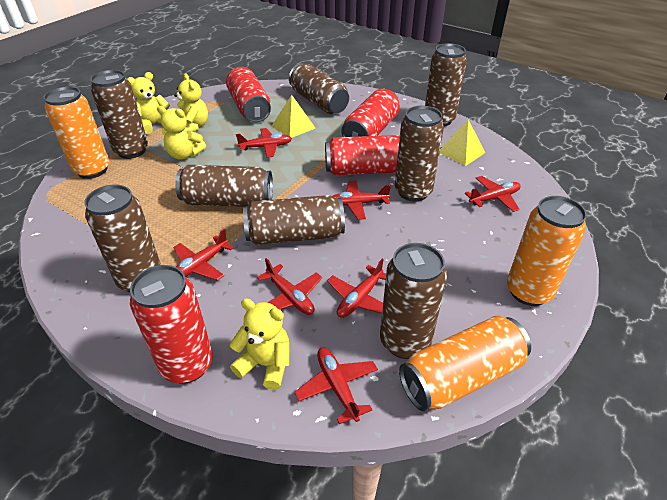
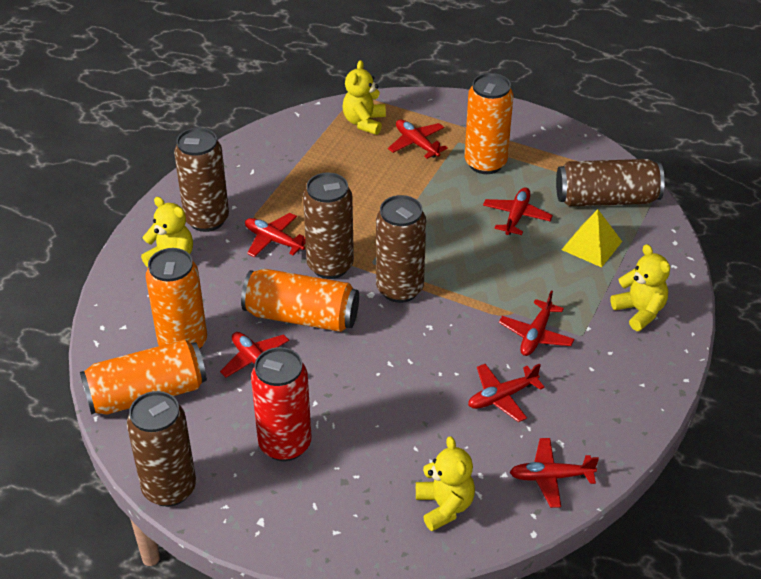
brown can: [84,184,161,292] [91,70,148,159] [175,165,273,207] [243,195,345,245] [289,63,349,114] [380,243,447,359] [395,106,444,202] [425,43,467,127] = 8 -> [127,391,196,507] [174,128,229,232] [303,172,354,279] [376,195,426,303] [556,159,665,206] = 5
orange can: [43,86,109,179] [399,316,531,411] [507,196,587,306] = 3 -> [80,339,207,415] [146,248,207,350] [241,269,359,332] [465,73,513,174] = 4
red can: [130,265,213,384] [226,67,271,122] [325,135,400,175] [342,89,400,137] = 4 -> [251,347,311,461] = 1
yellow pyramid: [272,95,315,138] [440,120,485,166] = 2 -> [561,209,622,267] = 1

